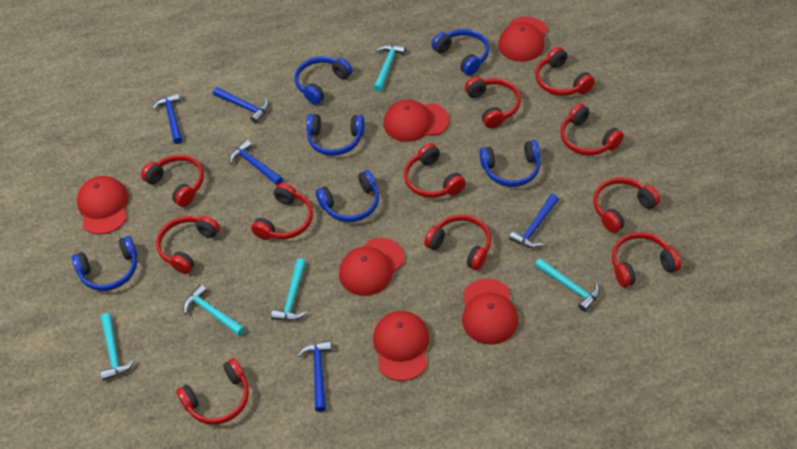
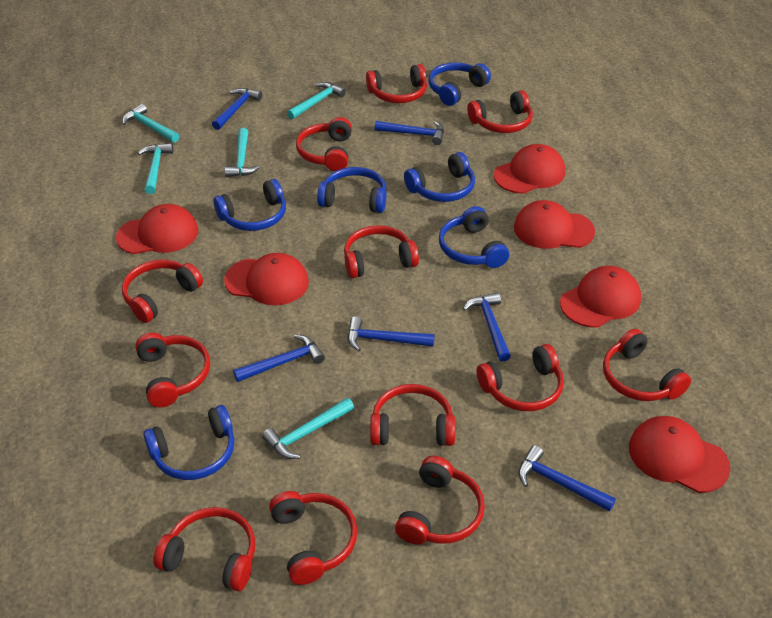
blue hammer: [152,93,183,144] [213,87,269,123] [229,140,283,185] [297,341,332,412] [509,194,559,248] = 5 -> [212,88,262,130] [233,335,325,382] [348,316,435,351] [375,121,444,145] [463,292,511,362] [518,445,616,512] = 6
red headphones: [141,154,204,207] [156,216,220,274] [176,358,249,425] [251,183,313,240] [404,143,466,198] [424,214,491,270] [465,77,521,128] [535,47,595,96] [560,103,624,155] [593,177,660,233] [612,232,681,287] = 11 -> [122,260,203,323] [135,332,210,407] [153,507,255,591] [269,491,357,585] [296,117,352,171] [344,225,419,278] [366,64,427,103] [370,384,455,446] [395,456,485,545] [467,90,533,133] [477,344,564,411] [603,329,691,401] = 12

